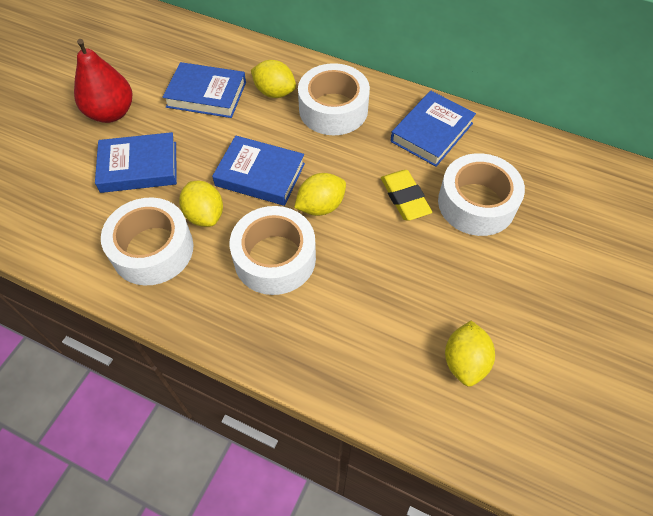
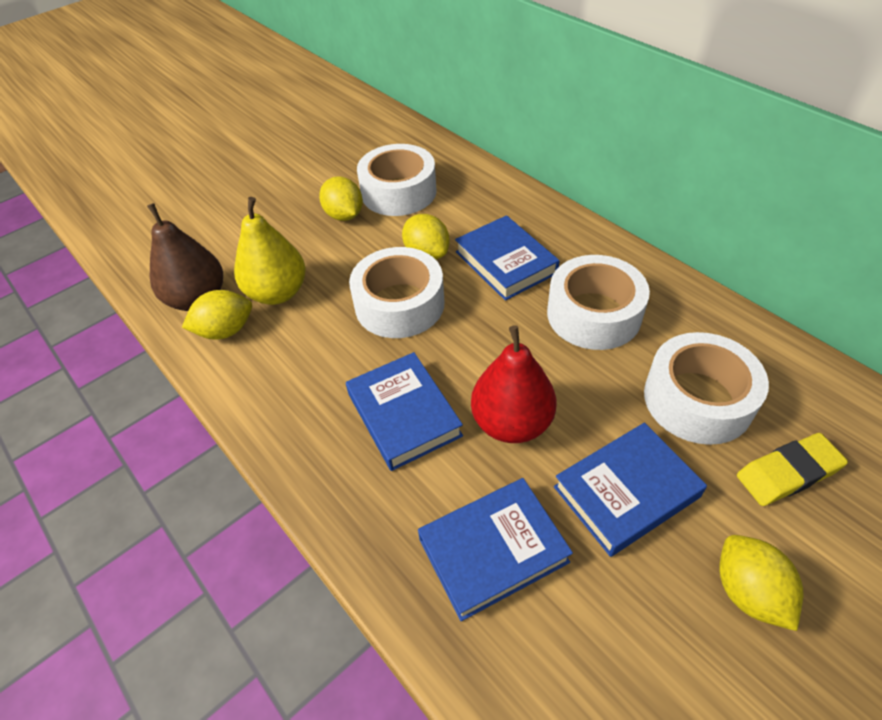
brown pear: none = 0 -> [147,203,223,311] = 1
yellow pear: none = 0 -> [234,197,306,305] = 1

